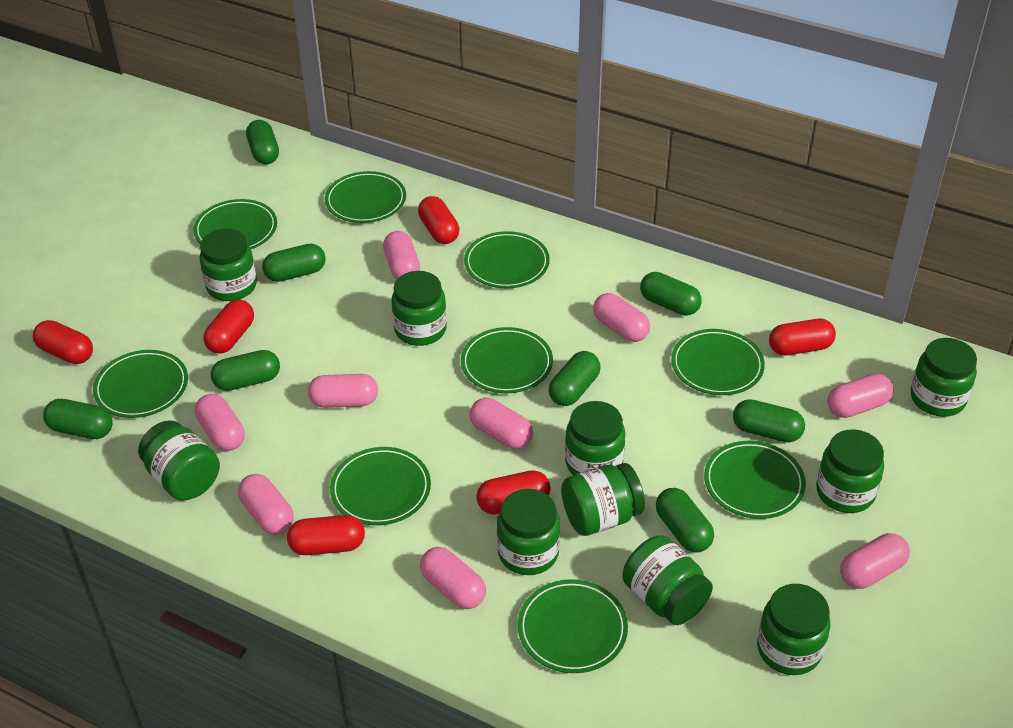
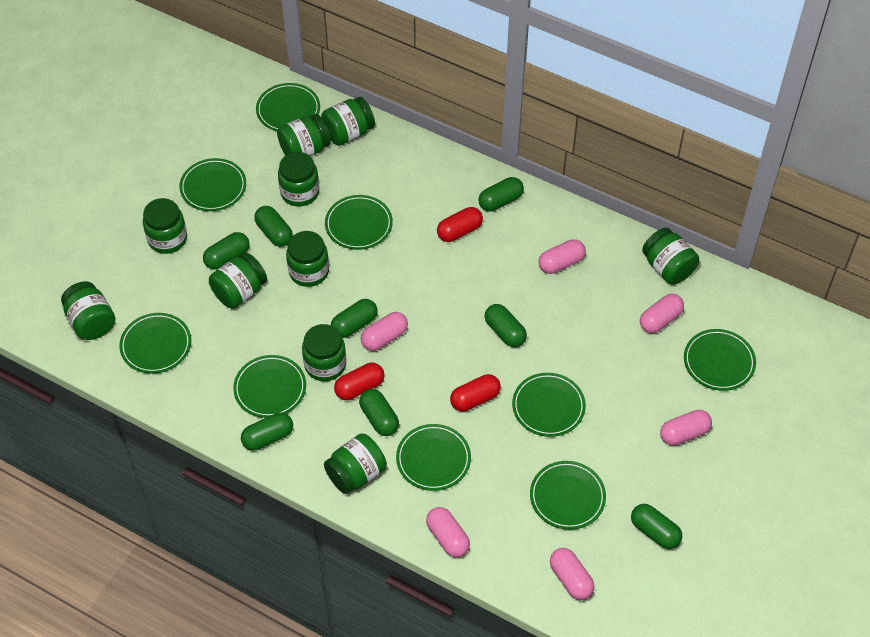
pink capsule: [195,394,245,451] [238,474,294,535] [308,374,378,408] [383,231,420,279] [420,547,486,609] [470,398,533,449] [593,293,650,342] [827,374,894,418] [840,533,910,589] = 9 -> [361,312,408,351] [426,507,470,557] [538,239,586,274] [550,548,594,600] [640,294,684,333] [660,410,712,446] = 6
red capsule: [33,320,93,364] [203,299,254,354] [287,515,365,555] [418,196,459,244] [476,470,551,515] [769,319,836,355] = 6 -> [334,363,384,400] [437,207,483,242] [450,374,501,412] = 3

